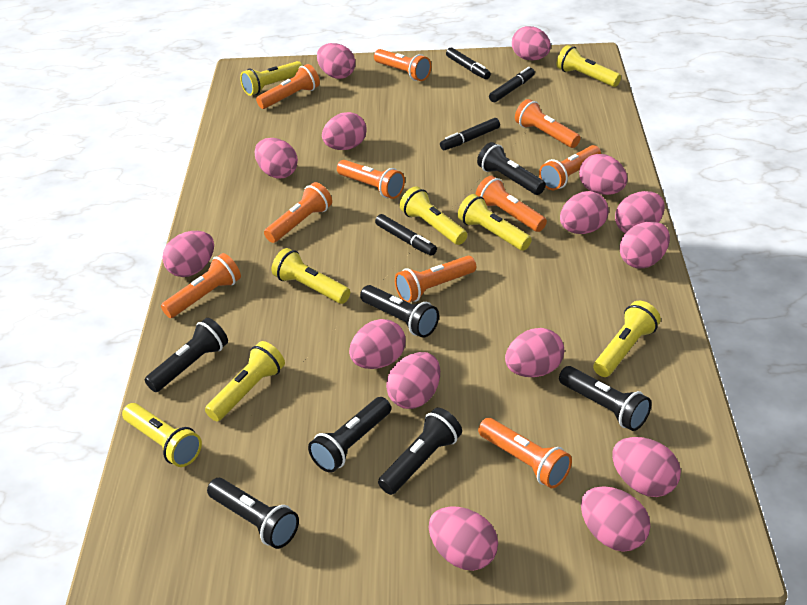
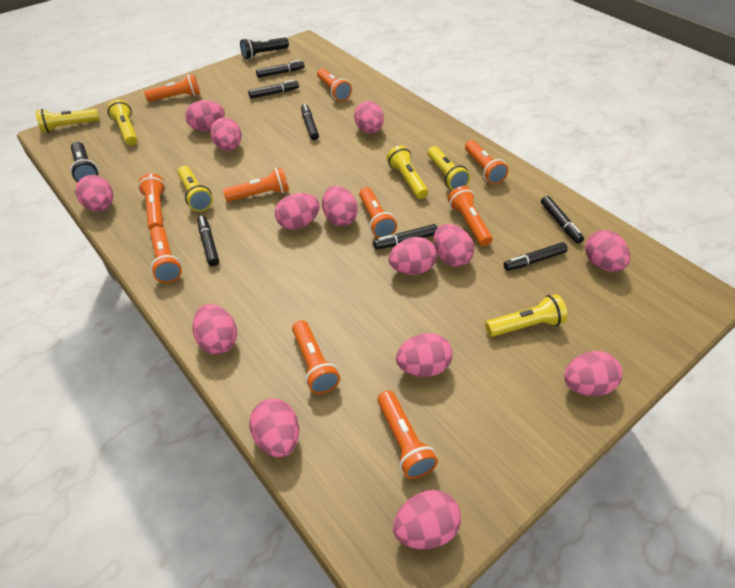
black flashlight: [145,318,228,392] [207,478,299,549] [308,397,391,473] [360,285,439,338] [378,408,462,495] [477,142,546,195] [559,366,652,431] = 7 -> [70,142,98,182] [240,37,289,59] = 2
black marker: [375,214,437,256] [440,118,500,150] [446,47,491,79] [489,67,535,102] = 4 -> [197,216,219,266] [248,80,299,99] [256,60,305,78] [301,104,319,140] [373,224,438,249] [504,242,568,271] [541,196,584,244] = 7
pink egg: [162,231,214,277] [255,138,298,178] [317,43,355,79] [322,112,367,150] [349,319,406,369] [386,352,440,409] [429,507,498,571] [505,328,564,377] [512,26,551,61] [560,191,609,234] [579,154,627,195] [581,486,650,552] [612,437,681,497] [615,191,665,233] [620,221,670,269] = 15 -> [75,175,113,211] [185,100,225,131] [192,304,237,355] [210,117,241,151] [249,398,299,457] [275,193,320,230] [322,186,358,226] [354,101,384,133] [388,237,437,275] [393,490,461,549] [396,333,453,377] [434,224,474,267] [564,351,623,396] [585,230,630,272] = 14
yellow flashlight: [122,403,202,467] [205,341,285,421] [240,61,303,96] [272,248,350,304] [400,186,467,245] [458,194,532,251] [557,45,621,87] [593,301,661,377] = 8 -> [35,109,100,133] [107,100,138,146] [177,166,213,212] [387,145,428,199] [428,146,470,190] [485,294,568,337] = 6

